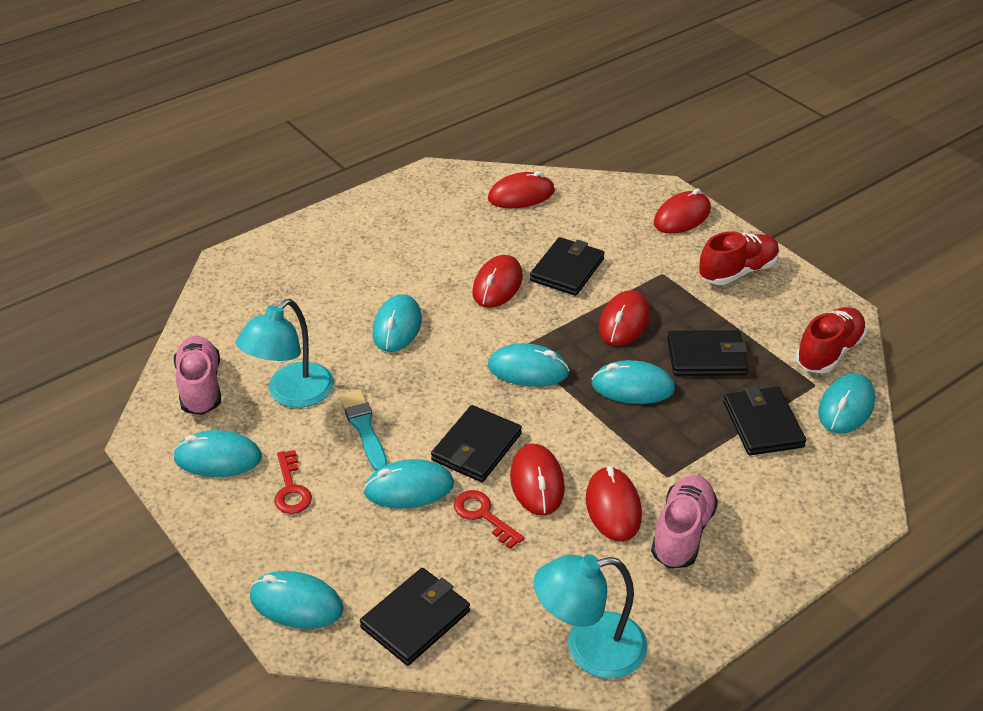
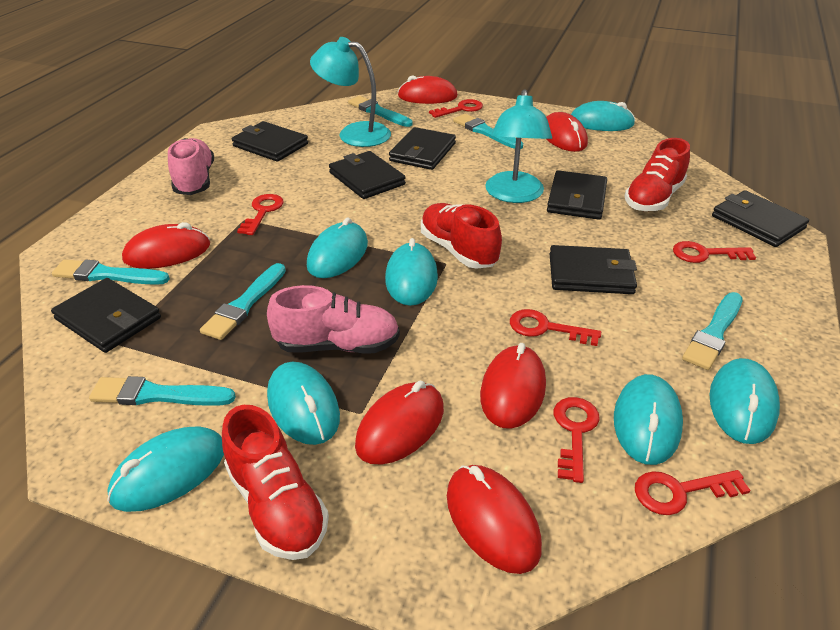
black wallet: [360,568,470,666] [431,405,522,482] [530,237,605,296] [667,330,748,376] [723,386,806,455] = 5 -> [51,278,161,353] [232,121,308,162] [329,151,406,199] [389,127,456,170] [547,170,607,220] [549,245,637,294] [712,190,809,247] = 7
red key: [274,450,312,514] [454,490,525,549] = 2 -> [237,194,284,235] [429,99,483,118] [510,309,601,346] [554,397,600,483] [635,470,751,515] [673,241,756,263] = 6
red shoe: [699,232,779,285] [796,307,867,374] = 2 -> [222,405,329,560] [421,203,502,269] [625,138,690,211] = 3
turquoise brush: [340,389,387,471] = 1 -> [52,259,170,285] [89,376,236,406] [200,263,286,340] [348,96,413,127] [453,114,523,149] [682,292,743,370] = 6

